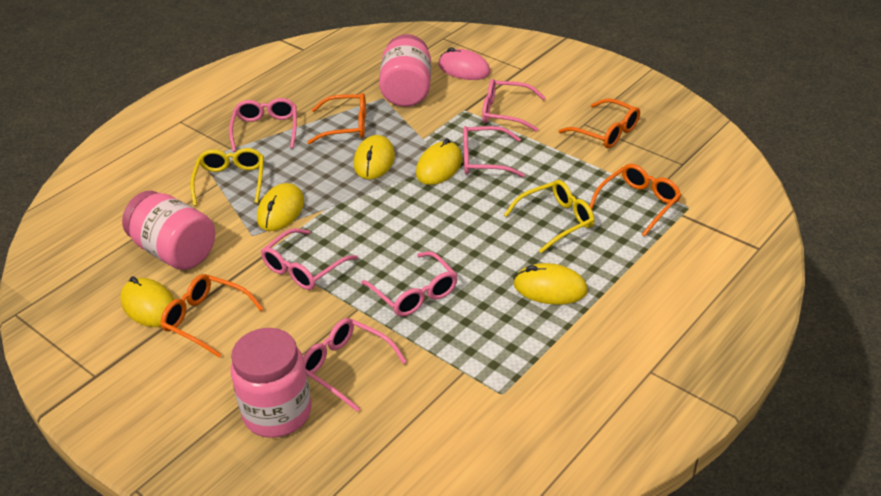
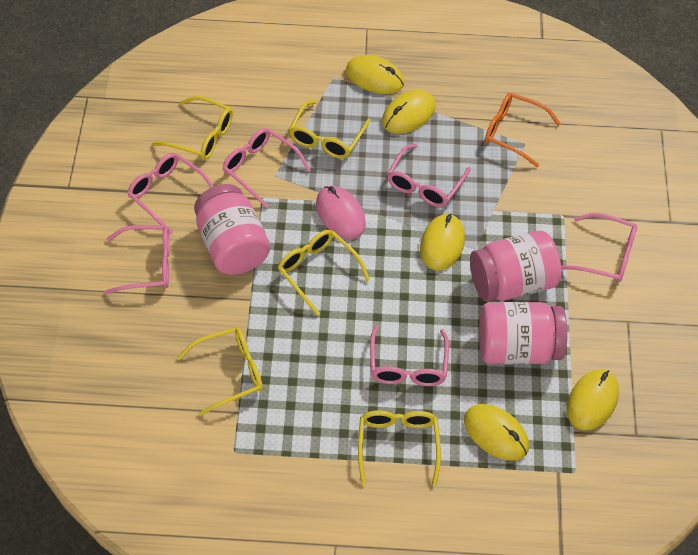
orange glasses: [160,274,263,358] [307,93,366,145] [558,98,640,148] [589,164,681,237] = 4 -> [485,93,561,167] = 1
yellow glasses: [190,148,264,206] [504,180,594,253] = 2 -> [152,96,233,160] [177,328,263,416] [278,230,370,316] [289,100,371,159] [358,410,441,486] = 5

